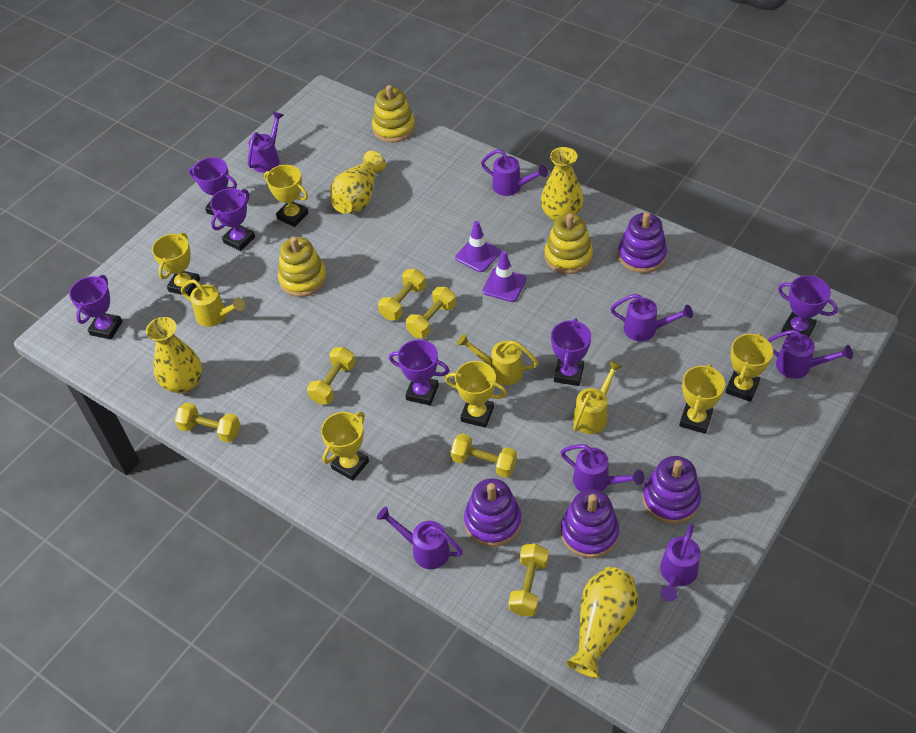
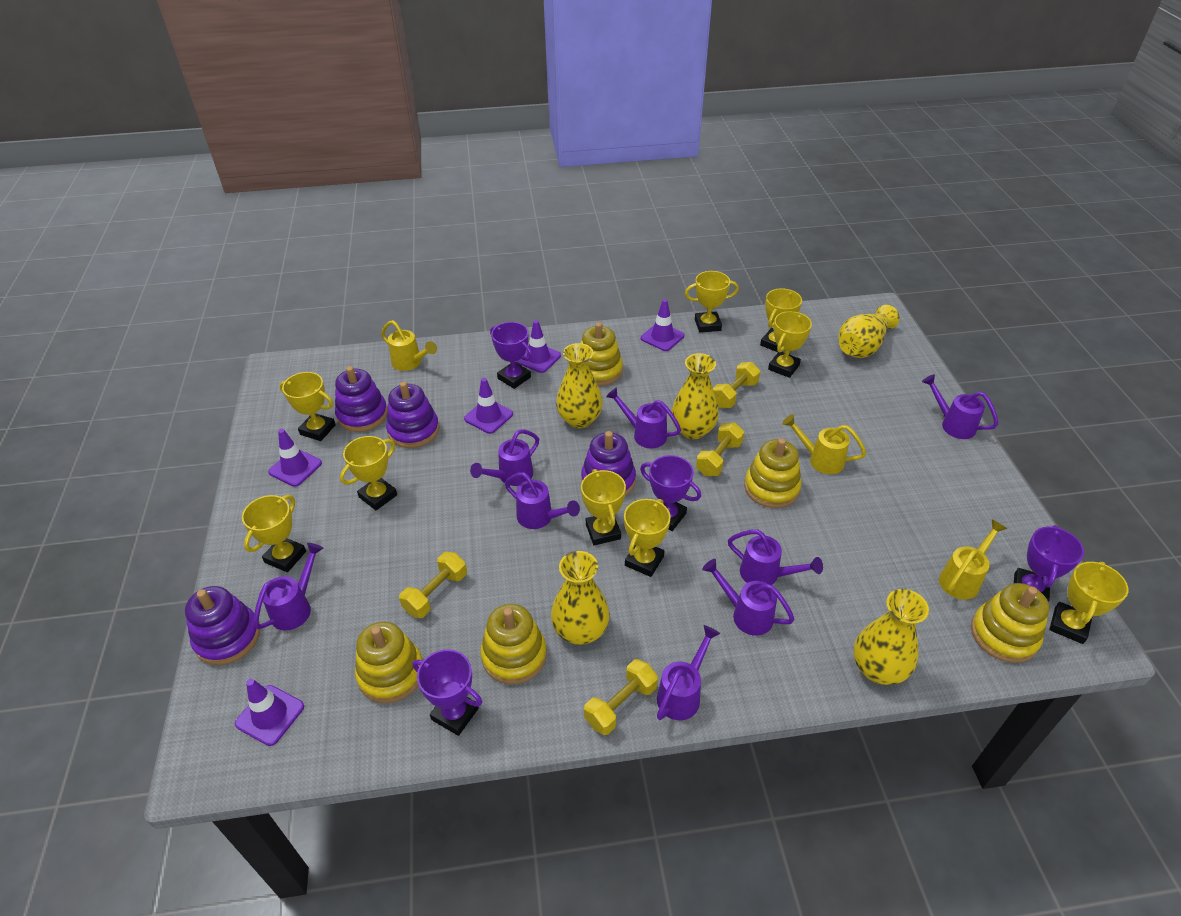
purple traffic cone: [455,221,501,272] [482,251,527,302] = 2 -> [235,679,304,746] [268,429,322,487] [464,378,513,434] [516,320,561,373] [641,299,684,351] = 5
purple trophy: [69,275,123,340] [189,157,237,215] [210,188,255,251] [389,340,449,405] [551,318,591,386] [778,275,838,337] = 6 -> [413,649,482,736] [490,322,532,389] [640,455,701,531] [1014,525,1084,602] = 4
purple watering can: [248,112,283,173] [377,506,463,569] [481,149,548,196] [561,444,644,492] [610,294,693,342] [660,524,701,602] [768,330,853,379] = 7 -> [253,543,324,630] [470,429,539,486] [505,472,580,529] [606,388,681,448] [657,625,720,720] [702,559,795,636] [728,530,823,585] [922,374,998,439] = 8
yellow dumbbell: [175,403,240,443] [307,347,356,404] [378,269,426,320] [406,287,456,338] [450,433,517,478] [509,544,549,616] = 6 -> [399,552,467,618] [584,659,658,735] [696,423,744,476] [713,362,760,408] = 4
yellow stacking toy: [278,237,327,297] [372,85,415,142] [544,213,593,274] = 3 -> [355,621,423,703] [480,604,547,684] [581,322,623,386] [744,438,802,508] [971,583,1050,663] = 5
yellow trophy: [152,233,200,296] [264,165,308,227] [321,412,369,481] [445,361,507,428] [679,364,725,434] [725,333,773,402] = 6 -> [242,495,306,572] [279,372,336,441] [340,436,397,510] [581,469,626,545] [624,499,671,577] [685,271,739,333] [760,288,802,352] [768,311,812,378] [1049,562,1129,644] = 9
yellow vase: [146,317,202,394] [330,151,386,214] [541,147,583,222] [566,567,638,678] = 4 -> [551,551,610,645] [556,343,603,428] [671,353,719,439] [838,305,900,358] [853,589,929,685] = 5

